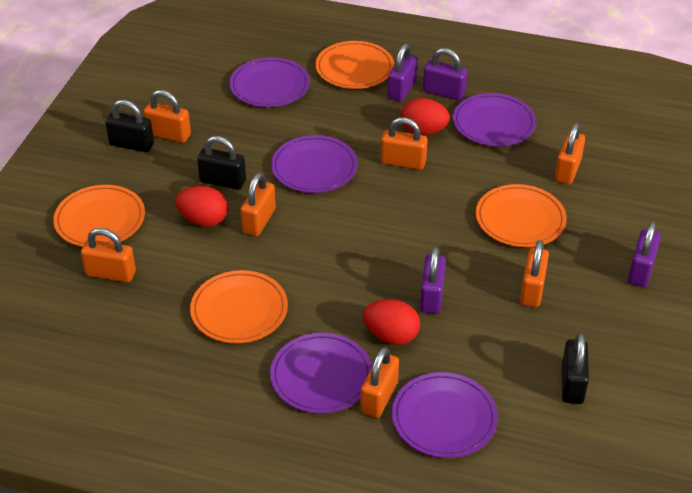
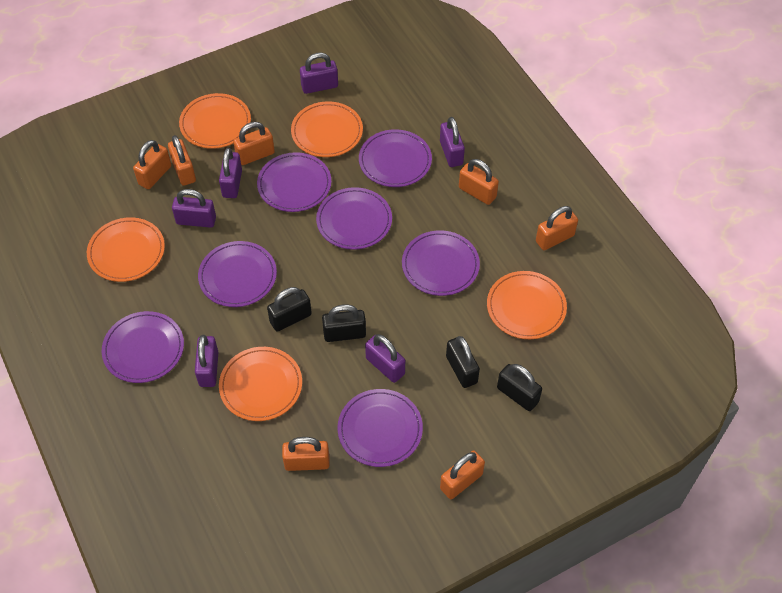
black padlock: [105,100,154,152] [197,136,246,189] [562,333,589,404] = 3 -> [267,287,312,331] [322,304,366,342] [446,336,480,388] [497,364,542,411] = 4
orange plate: [53,185,145,247] [190,270,288,343] [315,41,394,89] [476,184,567,247] = 4 -> [87,217,165,282] [179,93,251,149] [219,347,302,421] [291,101,363,157] [487,271,567,339] = 5
purple padlock: [388,44,418,102] [420,246,446,314] [423,48,468,101] [628,221,661,287] = 4 -> [172,189,216,228] [195,335,218,387] [219,148,242,198] [300,53,338,94] [365,334,405,383] [440,117,465,167] = 6
purple plate: [229,57,310,107] [270,333,372,414] [271,135,358,193] [392,372,498,458] [453,93,536,146] = 5 -> [102,311,184,383] [198,241,277,307] [257,152,331,212] [316,187,392,250] [337,389,423,467] [359,129,432,187] [402,230,480,296] = 7
red egg: [175,186,228,227] [363,299,420,345] [401,98,450,135] = 3 -> none = 0

